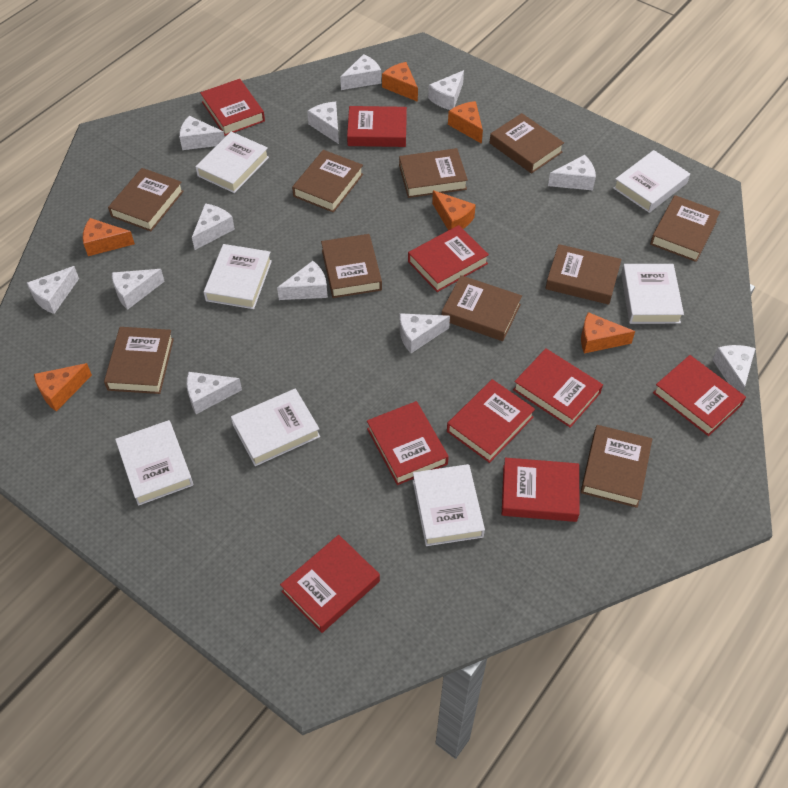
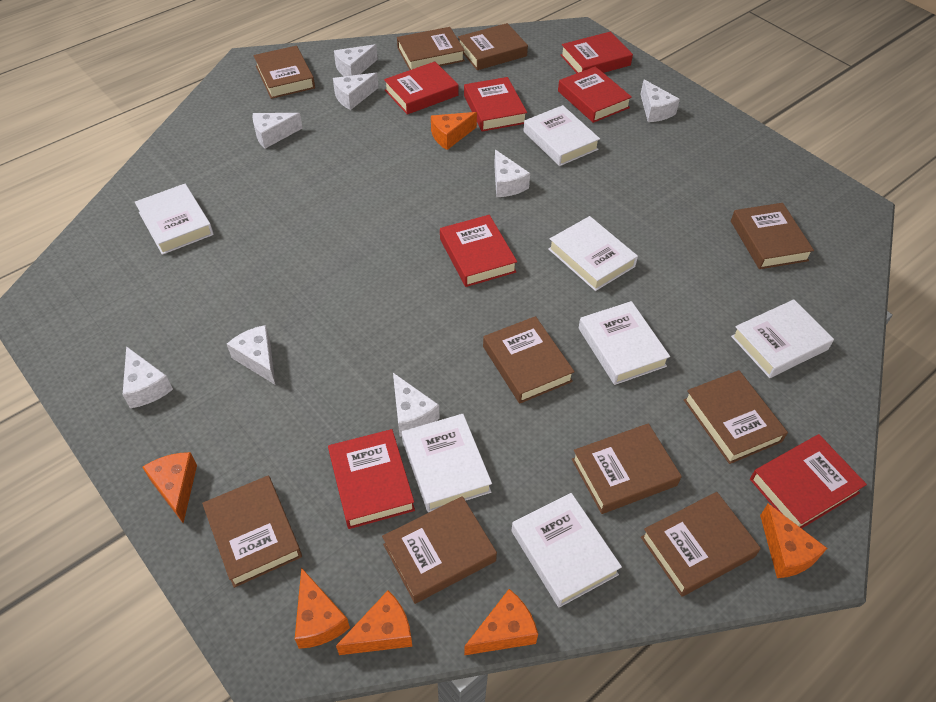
red book: [200,79,265,136] [280,535,380,633] [347,106,407,147] [367,401,449,485] [408,225,489,292] [447,379,535,463] [502,458,580,522] [513,348,603,428] [653,355,746,436] = 9 -> [328,429,415,529] [384,61,458,115] [440,215,517,287] [464,77,527,132] [558,66,632,123] [561,31,633,73] [750,434,867,528] = 7
white cheese: [27,266,79,314] [112,269,165,310] [179,116,225,150] [186,372,242,414] [192,203,235,250] [277,261,328,300] [307,102,339,144] [340,54,381,90] [400,313,450,353] [428,70,464,110] [548,155,596,190] [712,345,756,393] = 12 -> [123,346,173,408] [227,325,275,384] [252,113,303,149] [333,73,378,110] [334,44,378,76] [393,373,440,437] [494,150,530,197] [640,79,680,122] = 8

